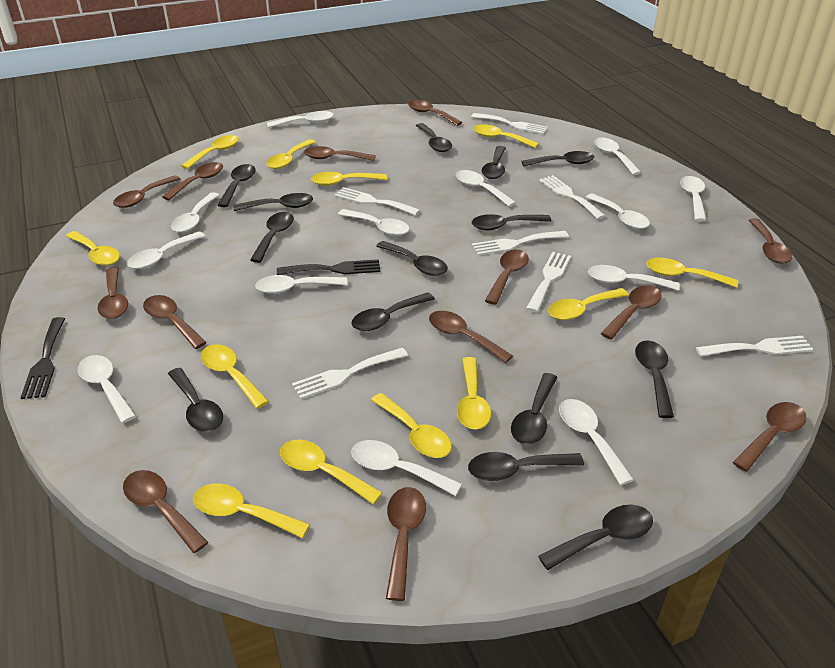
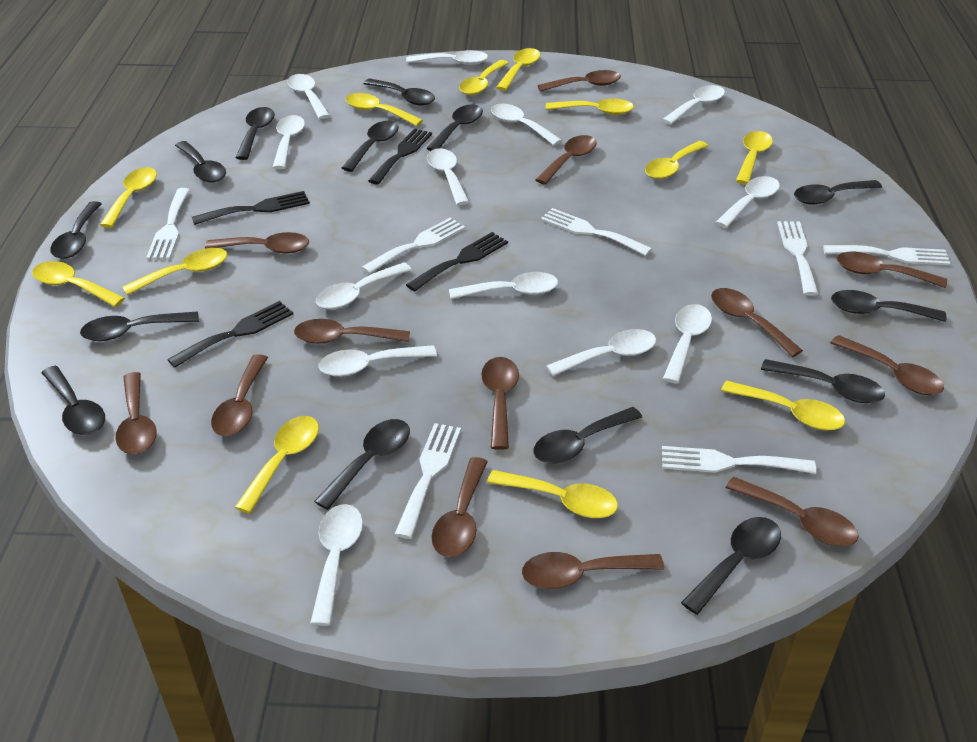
black fork: [20,317,65,399] [277,259,380,275] = 2 -> [167,301,293,368] [192,191,310,225] [368,128,432,185] [406,232,508,292] = 4

